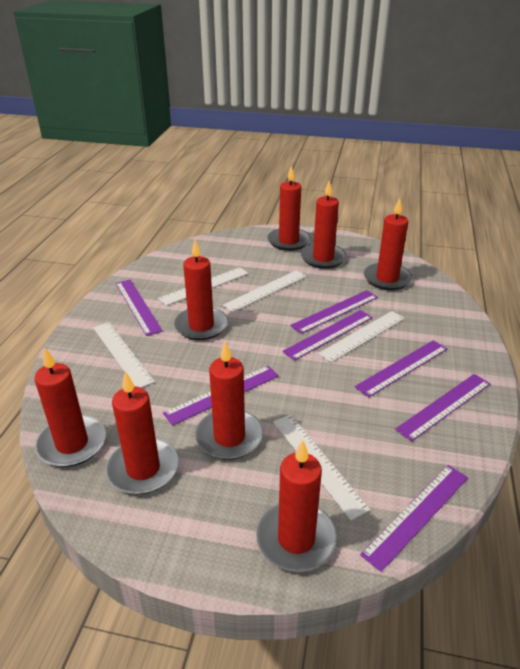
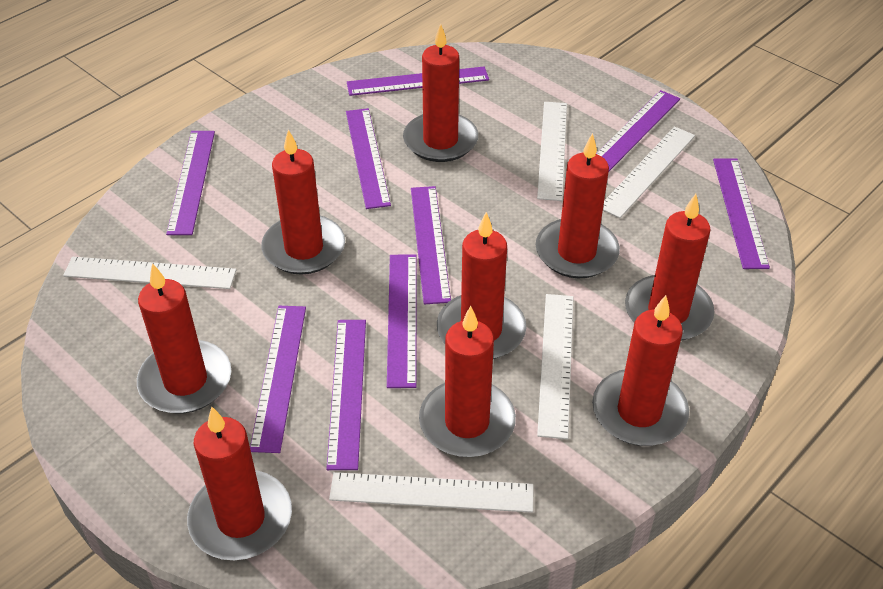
purple ruler: [116,280,163,336] [163,366,279,426] [282,310,373,361] [290,290,378,334] [355,340,447,397] [360,465,468,572] [395,374,490,442] = 7 -> [166,131,215,235] [250,306,306,453] [326,320,366,470] [346,108,391,209] [347,67,489,96] [387,254,417,388] [411,186,451,305] [596,90,680,171] [713,158,770,269] = 9
red candle: [34,347,106,467] [106,371,179,494] [174,240,228,340] [195,341,263,460] [256,440,337,572] [267,166,311,251] [301,181,347,269] [364,198,412,290] = 8 -> [137,263,231,413] [187,407,292,560] [261,130,345,275] [403,24,478,162] [419,306,516,457] [437,212,527,359] [536,133,620,278] [592,295,689,446] [625,194,715,341] = 9

